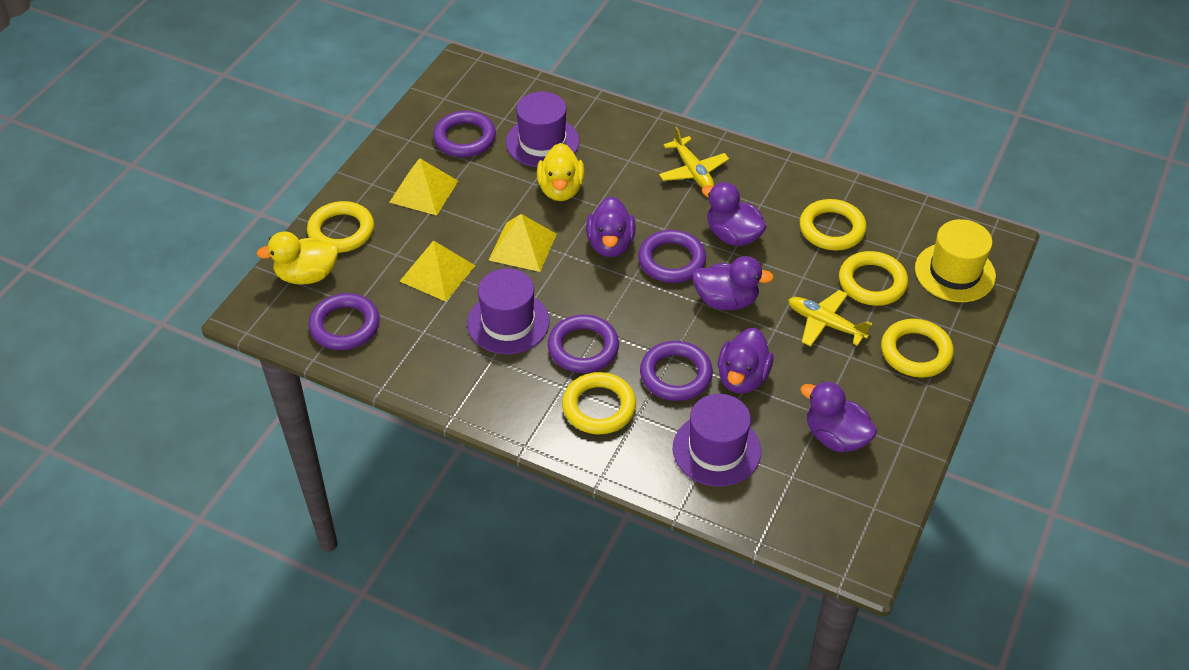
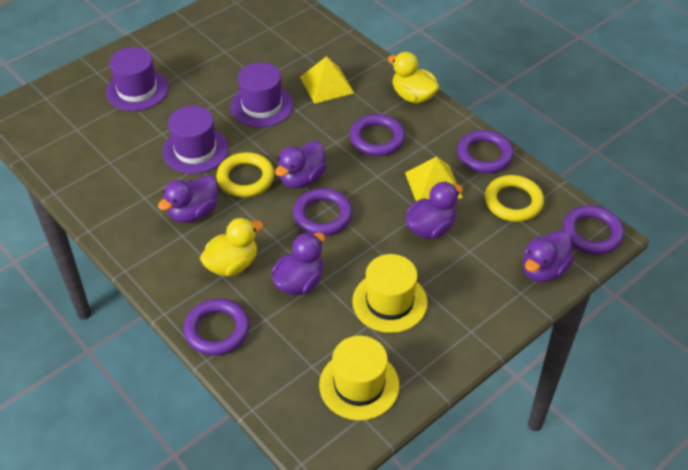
yellow hat: [915,219,996,302] = 1 -> [319,336,399,420] [352,254,427,333] = 2
yellow plane: [659,127,729,188] [788,290,872,347] = 2 -> none = 0
yellow pyramid: [389,158,458,216] [399,240,475,302] [489,214,557,272] = 3 -> [300,56,354,104] [405,156,463,201] = 2
yellow ring: [307,201,374,253] [562,372,636,434] [800,199,867,250] [839,251,908,306] [881,319,954,378] = 5 -> [217,152,274,197] [485,175,544,222] = 2

